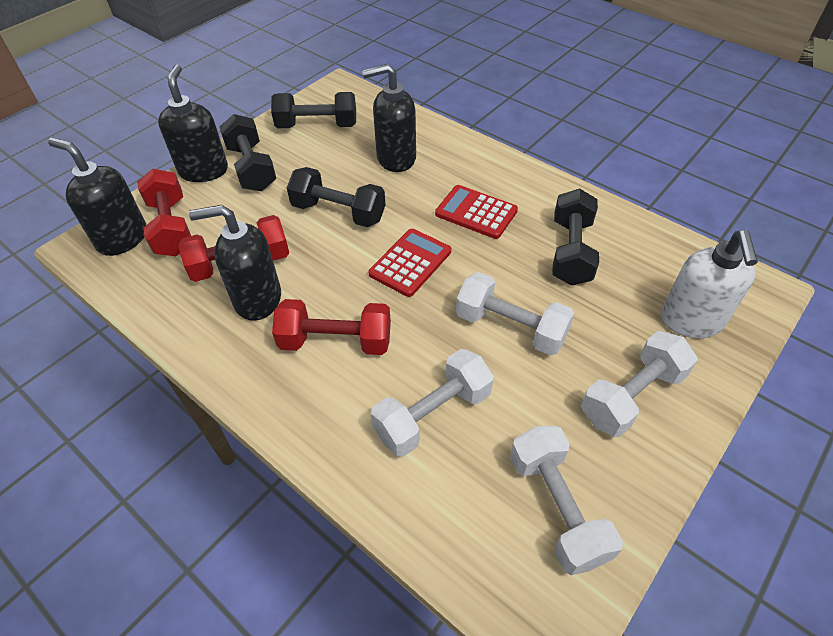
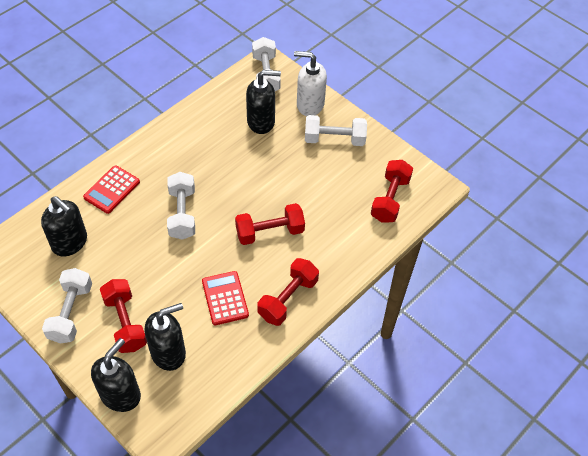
black dumbbell: [220,114,276,191] [271,92,356,128] [287,167,386,227] [552,188,599,286] = 4 -> none = 0
red dumbbell: [137,169,191,256] [178,215,289,282] [272,299,391,355] = 3 -> [100,279,147,353] [235,203,305,245] [257,258,319,326] [371,160,413,223] = 4

